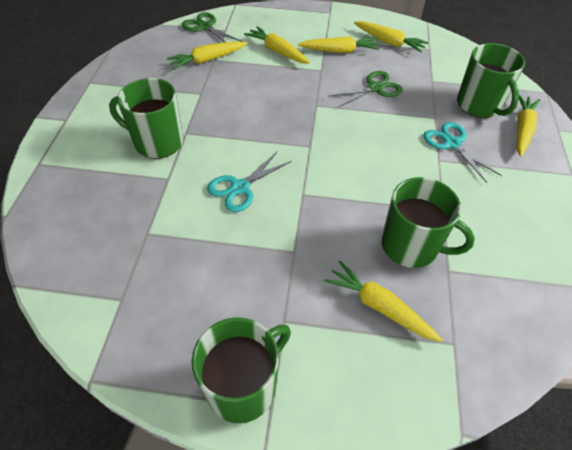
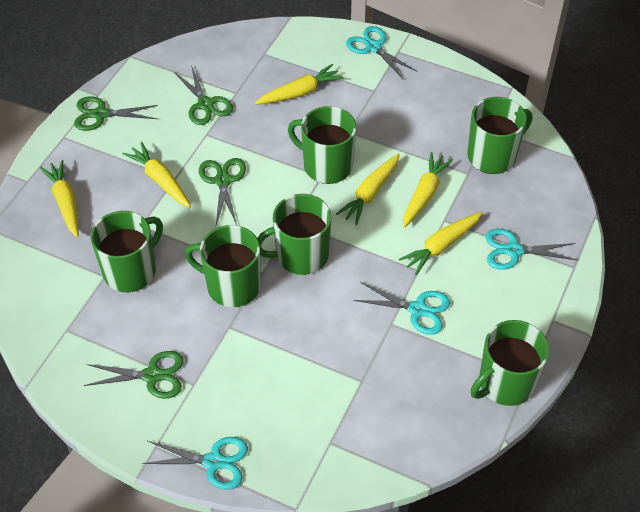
green mug: [109,78,183,159] [192,317,291,423] [381,177,475,268] [457,43,525,118] = 4 -> [91,211,163,293] [185,225,261,307] [257,194,331,275] [288,106,356,184] [467,97,532,174] [470,320,549,406] = 6
green scissors: [182,12,241,42] [327,71,403,108] = 2 -> [74,96,158,131] [84,351,184,399] [174,65,233,125] [199,158,246,225] = 4
turquoise scissors: [207,151,292,212] [423,122,502,183] = 2 -> [142,437,248,490] [346,26,417,79] [353,282,450,335] [486,229,577,270] = 4

